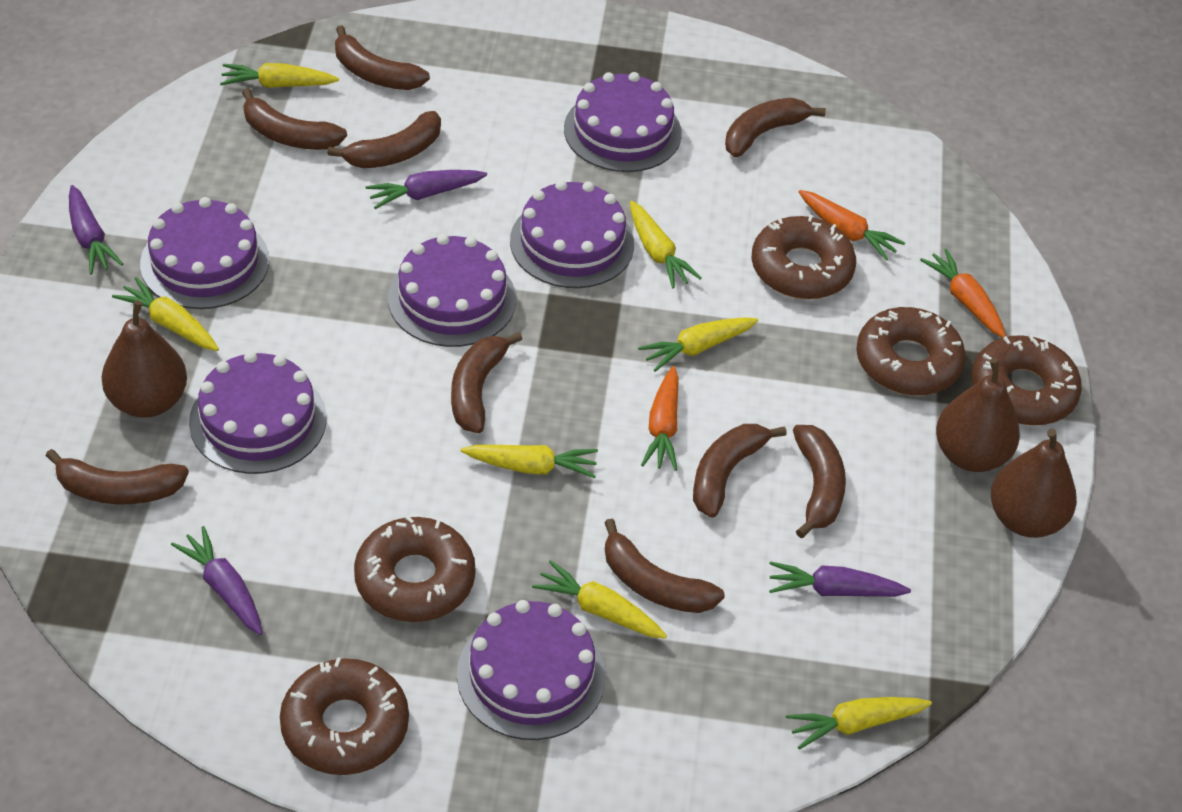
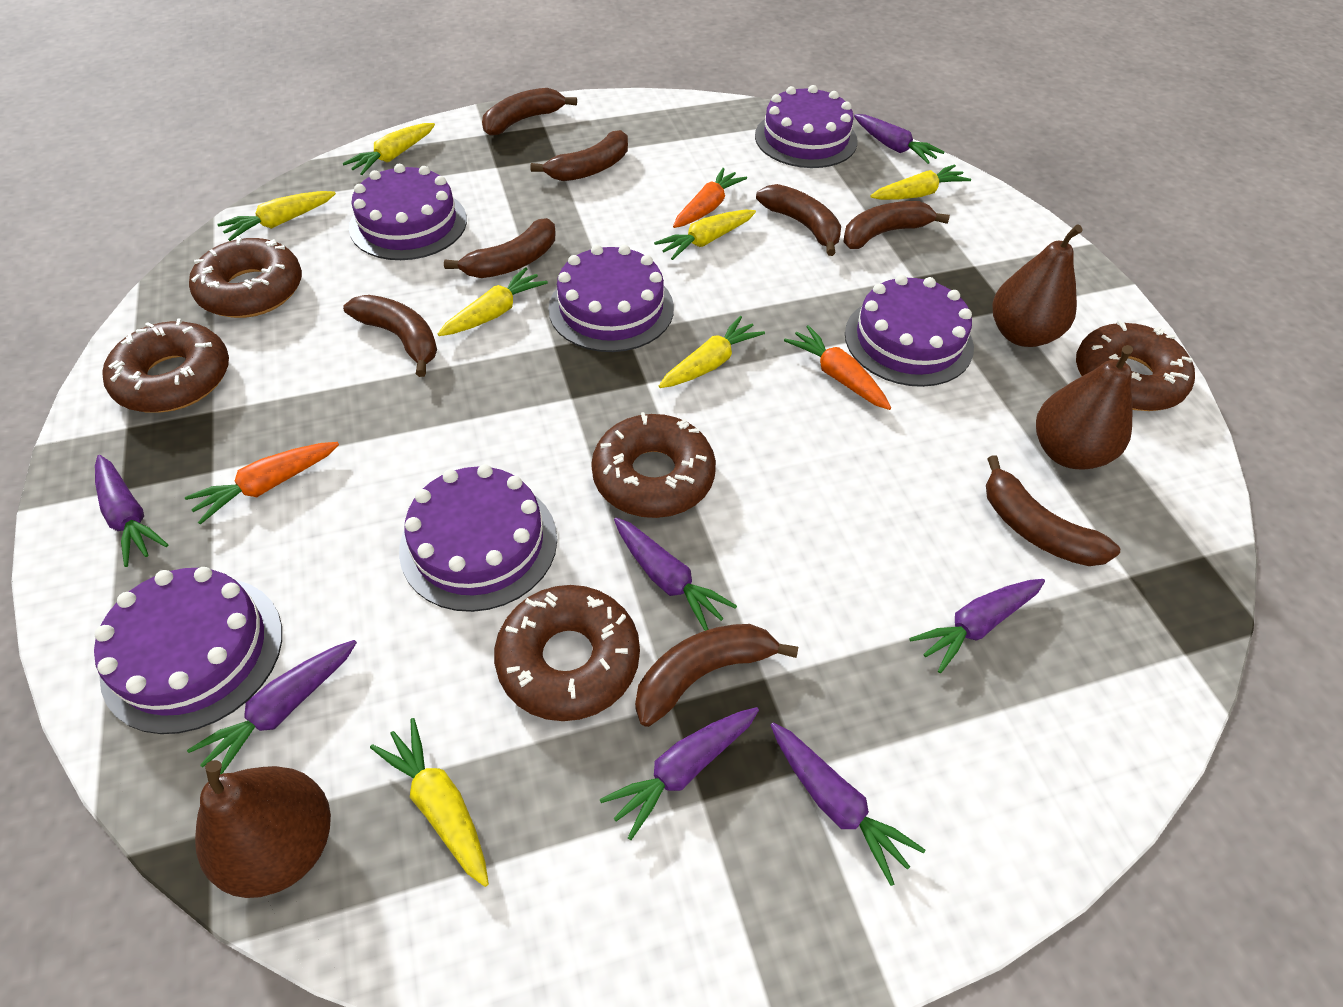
brown banana: [46,449,189,504] [242,88,347,150] [327,111,441,168] [335,25,430,90] [451,332,522,433] [604,519,725,613] [693,424,787,518] [725,98,826,157] [793,425,846,538] = 9 -> [343,295,437,377] [444,218,555,278] [482,88,577,136] [530,130,628,181] [635,624,798,727] [756,184,841,256] [843,201,950,249] [986,456,1120,566] = 8
purple carrot: [69,185,123,274] [171,526,263,635] [366,170,487,209] [769,561,911,597] = 4 -> [95,455,168,567] [187,640,357,774] [600,707,759,840] [614,518,737,631] [770,723,925,886] [854,114,944,164] [909,579,1045,673] = 7

